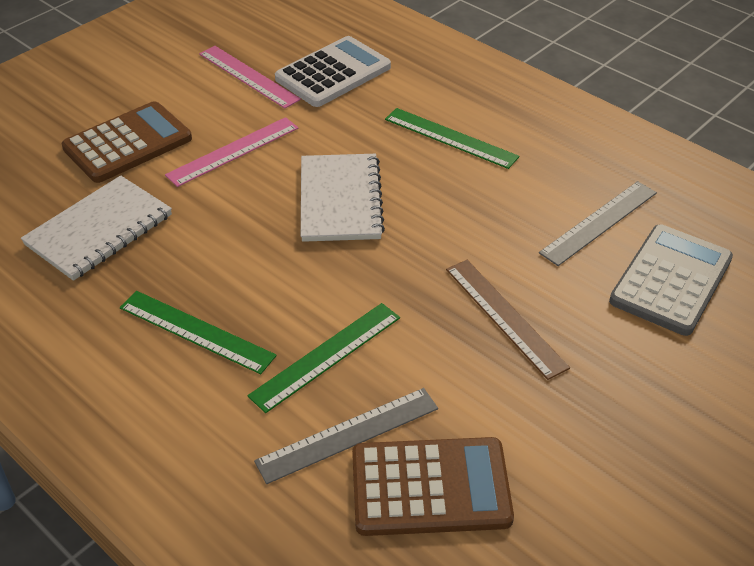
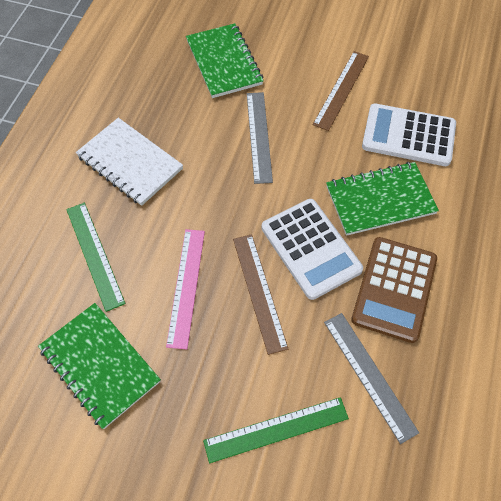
brown calculator: [62,101,192,183] [352,437,514,536] = 2 -> [351,237,437,343] = 1
brown ruler: [446,260,570,380] = 1 -> [233,234,288,355] [313,51,369,131] = 2
green notebook: none = 0 -> [38,303,161,429] [186,23,264,98] [326,162,439,236] = 3
green ruler: [120,291,277,374] [248,303,400,413] [385,108,520,169] = 3 -> [66,203,125,312] [203,397,349,463] = 2
grey calculator: [609,224,733,336] = 1 -> none = 0
pink ruler: [165,117,299,187] [199,46,301,108] = 2 -> [166,229,205,349] = 1
white calculator: [275,36,391,107] = 1 -> [262,199,363,300] [362,103,456,166] = 2
white notebook: [21,175,172,281] [301,154,385,242] = 2 -> [76,118,183,206] = 1

